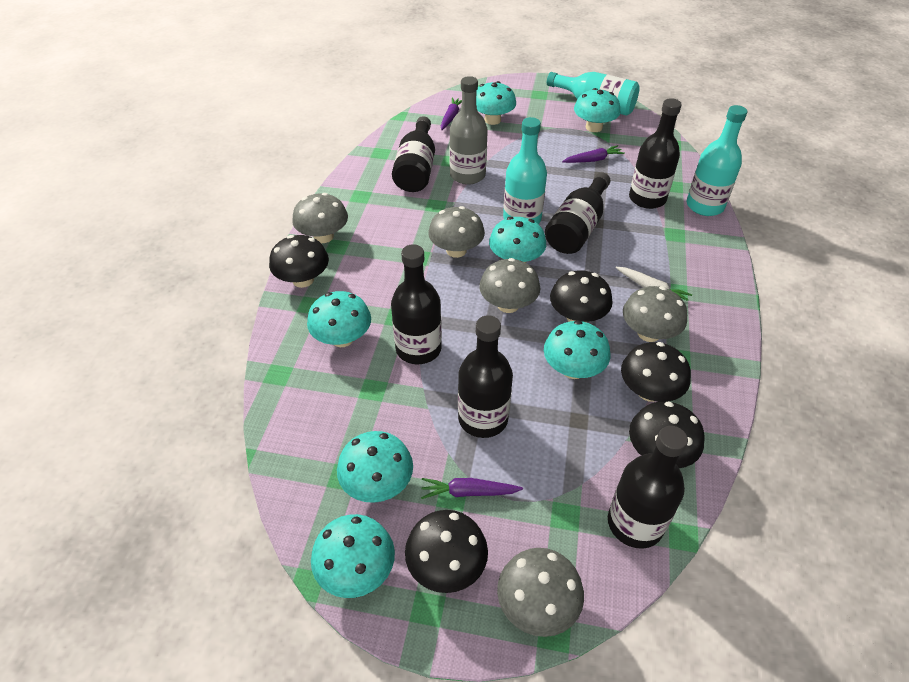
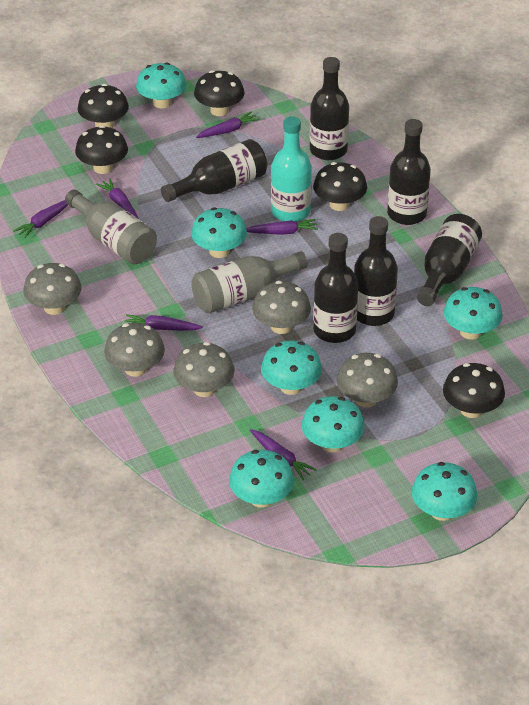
grey bottle: [449,76,488,185] = 1 -> [65,190,157,264] [191,251,308,314] = 2
purple carrot: [421,478,523,499] [441,97,462,130] [562,145,625,163] = 3 -> [14,200,68,238] [96,178,139,219] [125,314,203,331] [196,112,259,138] [246,219,318,235] [250,429,317,480] = 6
turquoise bottle: [503,117,547,224] [547,72,640,116] [687,105,747,216] = 3 -> [271,117,312,222] = 1
white carrot: [616,267,692,301] = 1 -> none = 0

